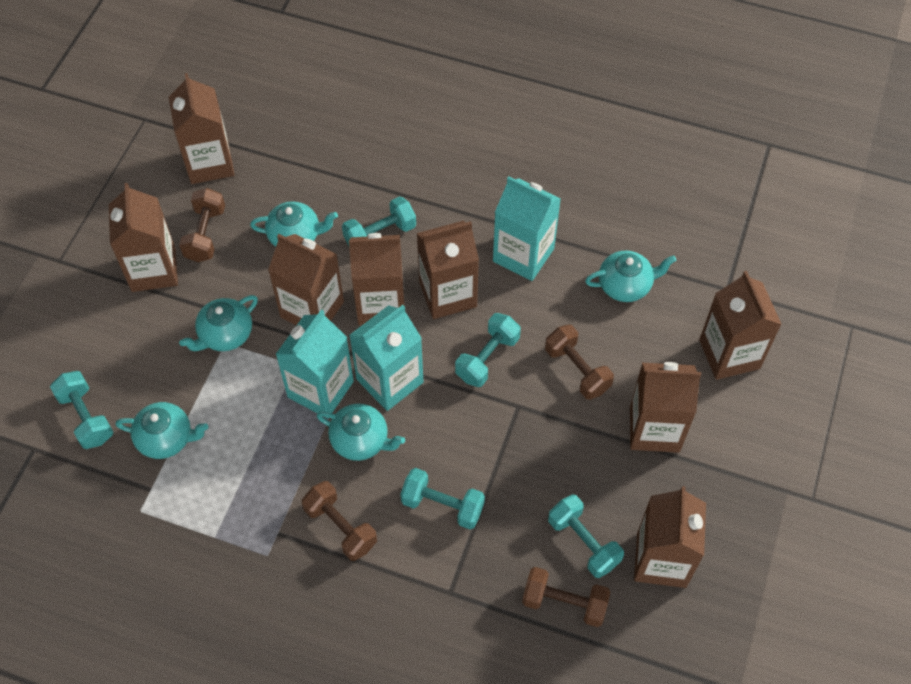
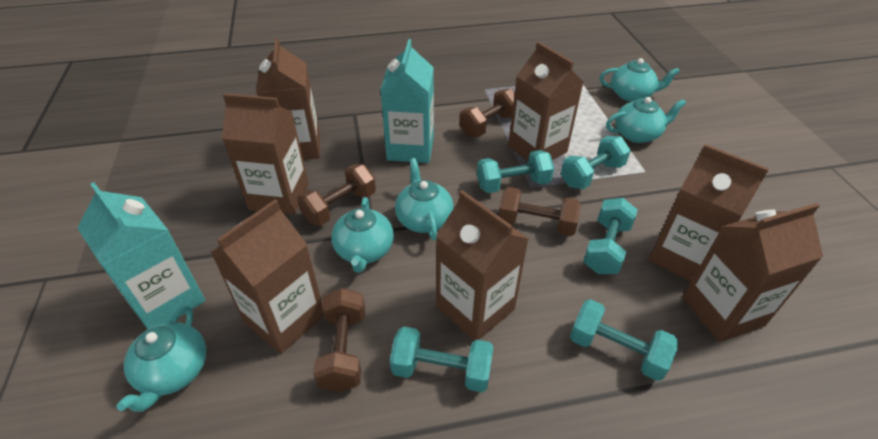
brown carton: [109,183,178,292] [169,73,235,184] [268,234,344,325] [349,233,405,326] [417,221,479,319] [630,362,701,453] [634,486,706,588] [699,271,782,380] = 8 -> [210,199,324,354] [222,93,309,215] [256,38,320,160] [436,190,529,341] [508,42,584,161] [649,144,769,282] [682,203,823,342] = 7
turquoise carton: [276,310,354,419] [349,305,424,411] [493,176,561,281] = 3 -> [77,182,205,329] [380,39,434,163] = 2

